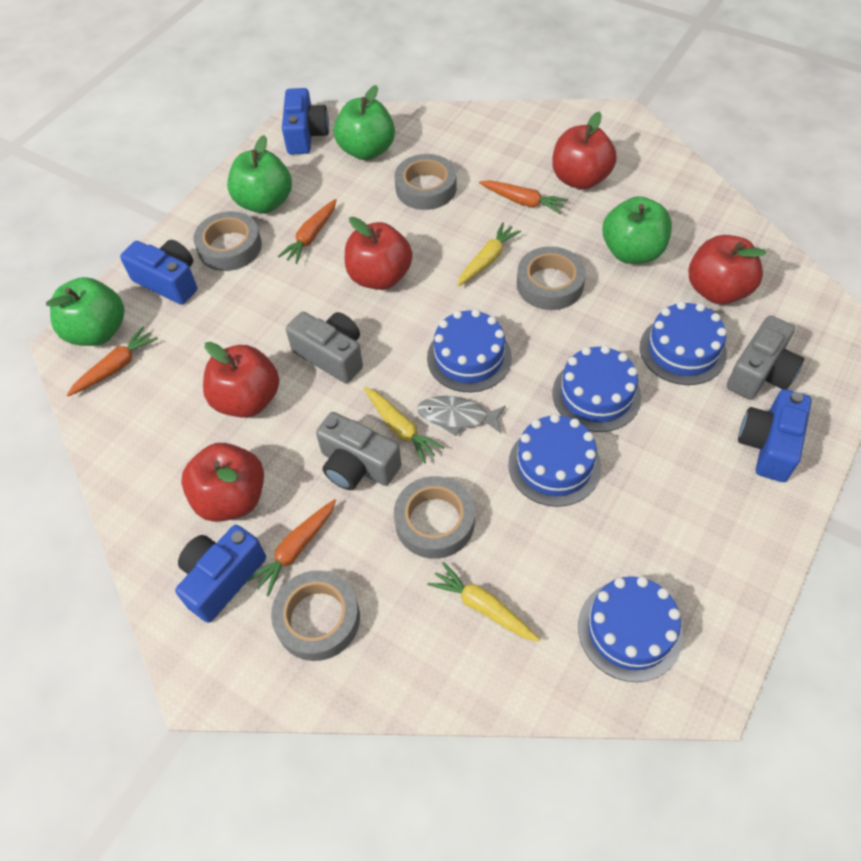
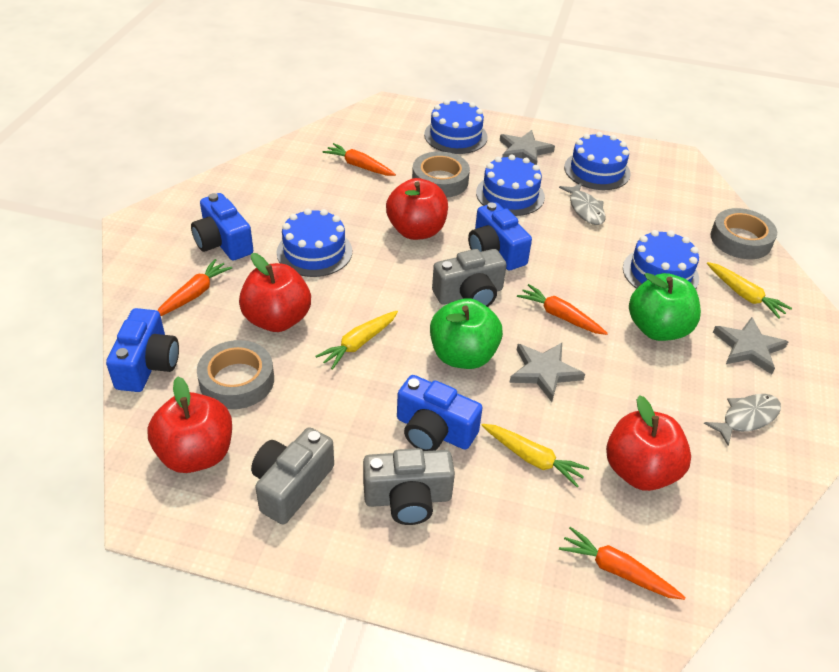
green apple: [46,277,124,346] [227,135,292,213] [334,85,395,160] [602,196,672,264] = 4 -> [430,298,503,369] [629,273,701,341] = 2
grey fish: [417,396,506,436] = 1 -> [559,183,605,225] [704,394,781,446] = 2
grey star: none = 0 -> [500,130,555,165] [509,343,585,402] [713,317,788,374] = 3
grey tape: [193,211,262,271] [271,570,360,661] [394,476,475,559] [395,154,457,210] [517,246,586,310] = 5 -> [197,340,274,409] [412,151,470,198] [710,208,777,259] = 3
red apple: [181,443,264,522] [203,342,279,418] [345,217,413,290] [552,111,617,189] [688,235,766,304] = 5 -> [147,377,232,473] [239,253,311,332] [386,178,448,240] [606,395,691,491] = 4

